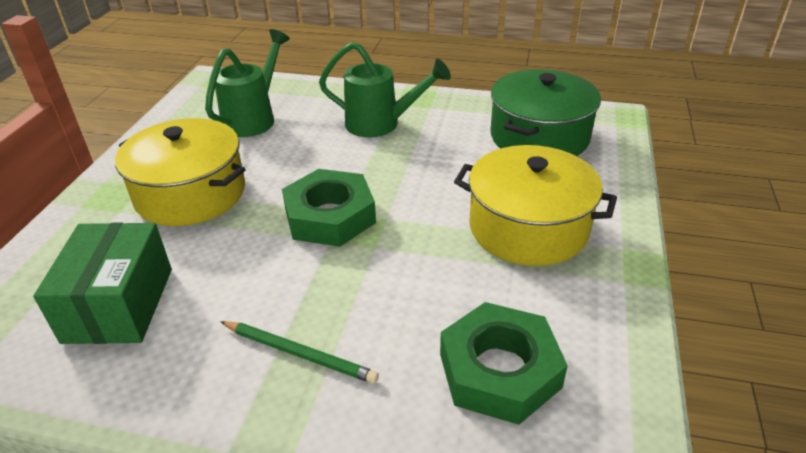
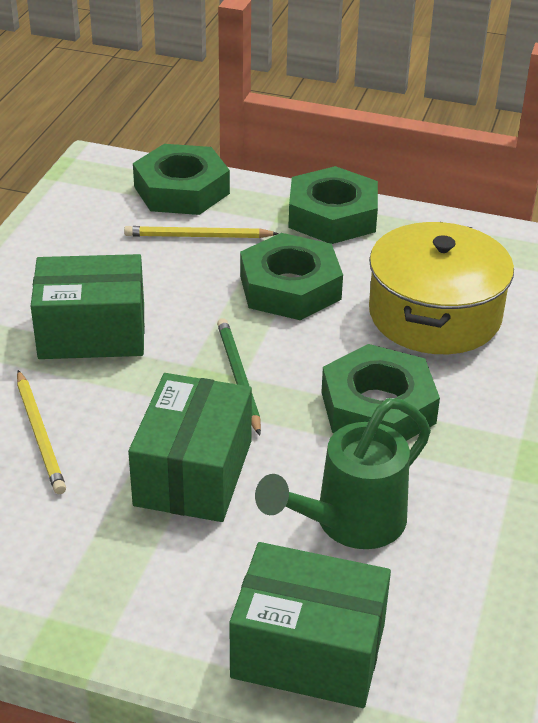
green box: [33,223,172,344] = 1 -> [31,254,145,359] [128,373,252,522] [229,542,391,708] = 3
green nut: [282,169,376,247] [440,302,568,425] = 2 -> [133,144,230,215] [240,233,343,320] [288,166,378,244] [321,344,440,441] = 4
green pot: [491,69,601,156] = 1 -> none = 0
green watering can: [205,29,290,137] [319,42,451,137] = 2 -> [255,398,431,549] = 1
yellow pencil: none = 0 -> [17,370,66,494] [124,226,279,238] = 2
yellow pot: [115,118,245,226] [454,145,617,266] = 2 -> [369,222,514,354] = 1

